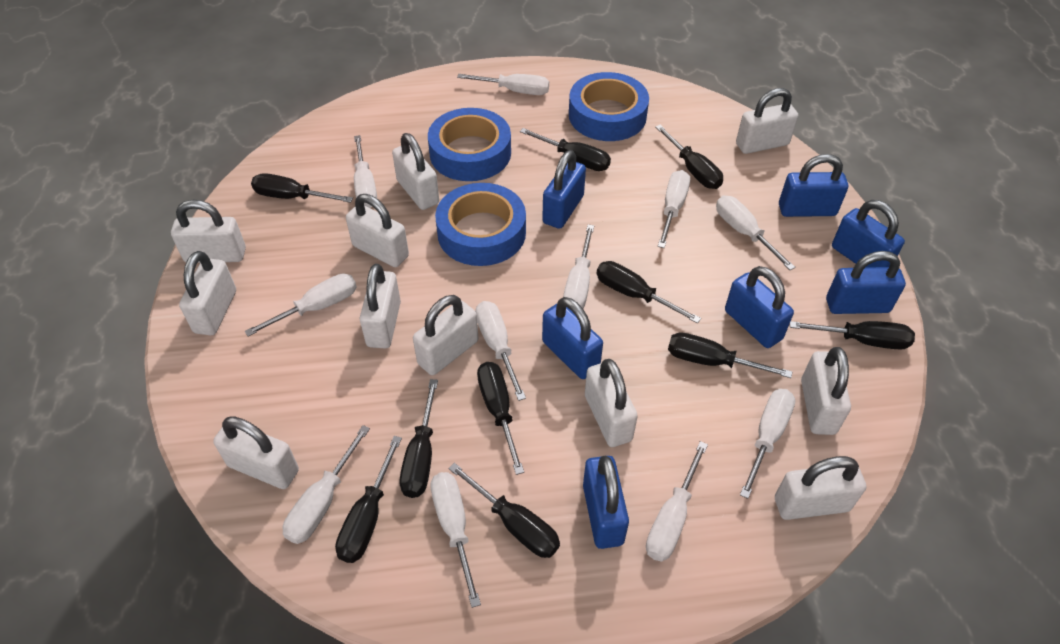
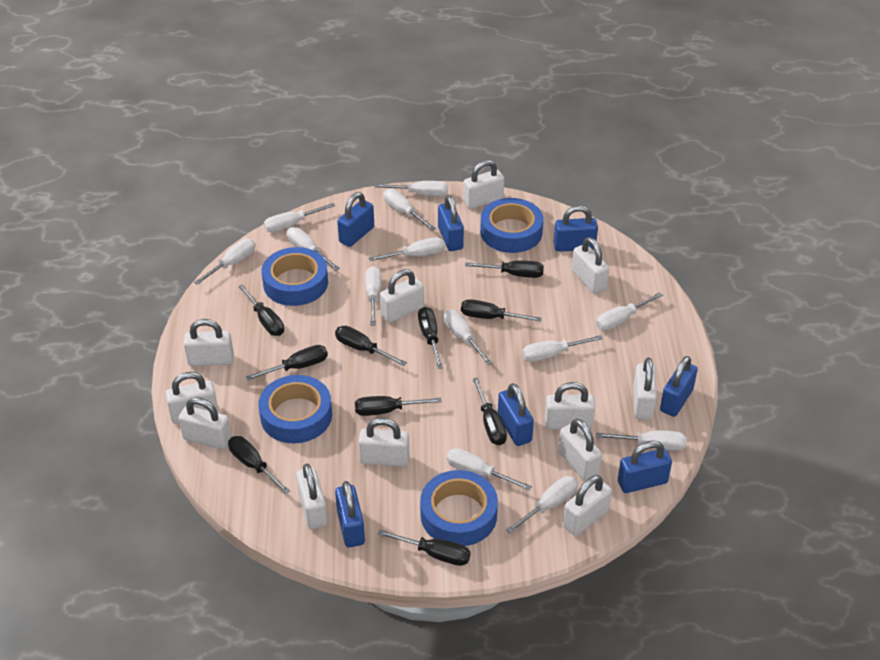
blue tape: [428,108,511,181] [435,183,526,266] [569,72,649,141] = 3 -> [258,375,332,443] [262,247,328,306] [420,470,498,546] [480,198,543,253] = 4
white padlock: [171,199,246,263] [179,251,236,335] [213,417,299,489] [346,194,409,267] [360,264,401,348] [392,133,439,210] [413,295,478,375] [585,359,638,447] [736,88,799,154] [775,456,866,520] [801,347,851,435] = 11 -> [165,372,218,424] [178,397,232,450] [184,319,234,366] [296,464,327,529] [359,418,409,467] [380,269,424,323] [463,160,504,209] [545,382,595,430] [558,419,602,481] [563,475,612,536] [572,237,609,294] [633,358,657,419] = 12
white screwdriver: [245,274,357,336] [283,425,370,544] [354,135,377,208] [431,472,481,608] [457,74,549,95] [475,301,526,401] [563,225,594,308] [646,441,708,562] [658,170,690,248] [716,196,795,270] [740,389,795,499] = 11 -> [194,239,255,285] [264,203,335,232] [287,227,340,271] [365,266,381,326] [369,237,445,261] [375,181,448,196] [383,189,436,231] [443,309,492,365] [447,448,532,491] [506,476,578,534] [522,335,603,362] [596,292,663,331] [596,430,687,451] = 13

